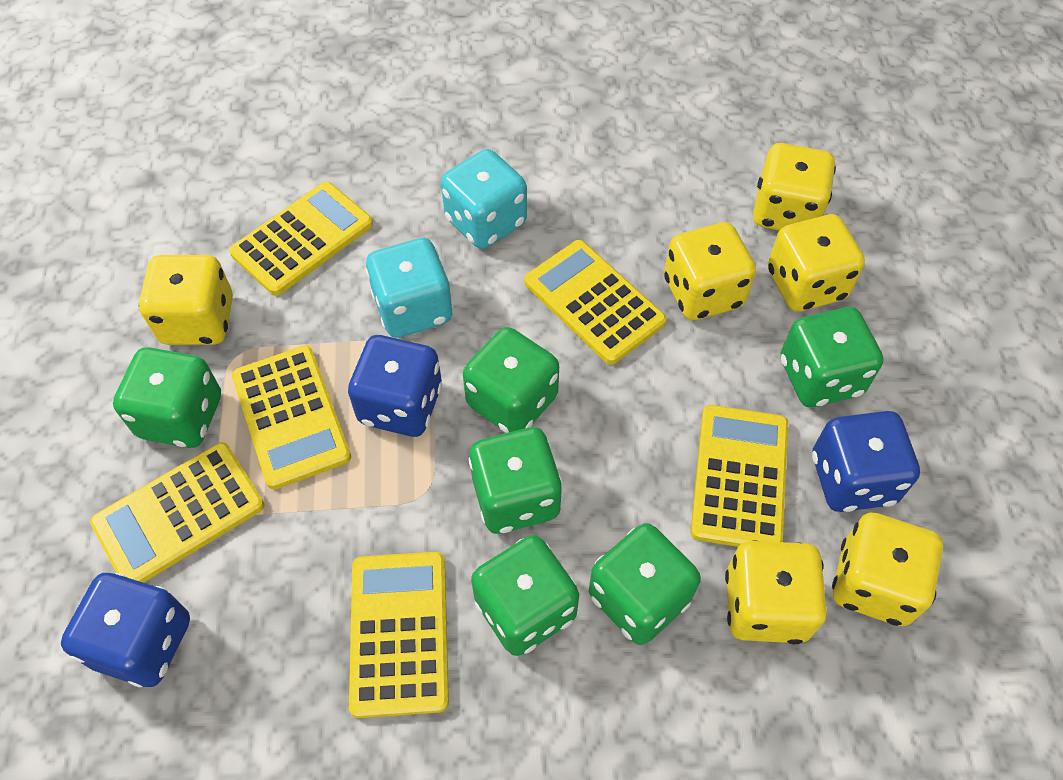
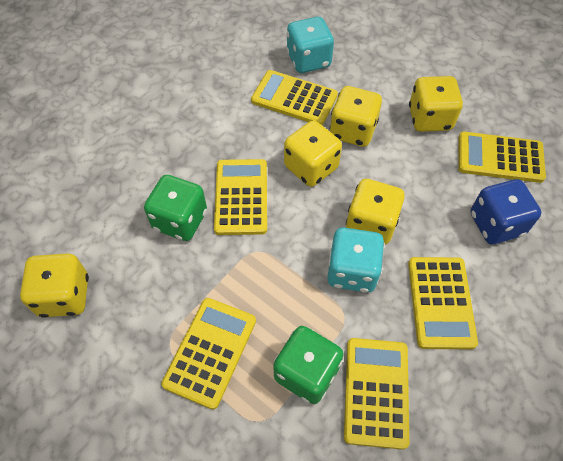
blue dice: [61,573,190,687] [348,335,442,437] [812,411,920,512] = 3 -> [471,179,541,244] = 1
green dice: [113,347,221,448] [463,327,559,433] [468,427,563,534] [471,535,579,656] [589,523,701,645] [781,307,883,408] = 6 -> [144,175,207,241] [273,326,344,404] = 2
yellow dice: [139,255,233,345] [664,222,756,320] [725,540,827,644] [753,143,836,231] [768,214,865,312] [832,513,943,626] = 6 -> [20,254,89,318] [284,121,342,187] [329,86,382,147] [346,179,405,245] [409,76,463,132] = 5

